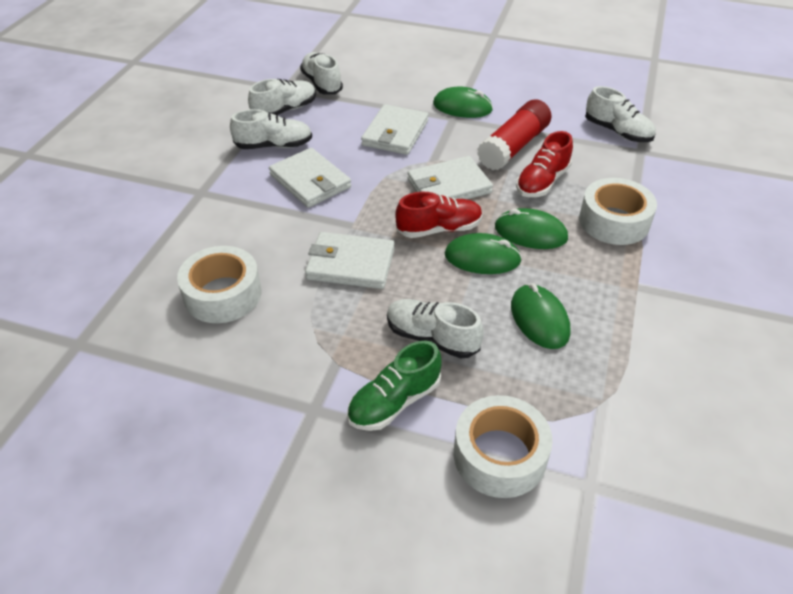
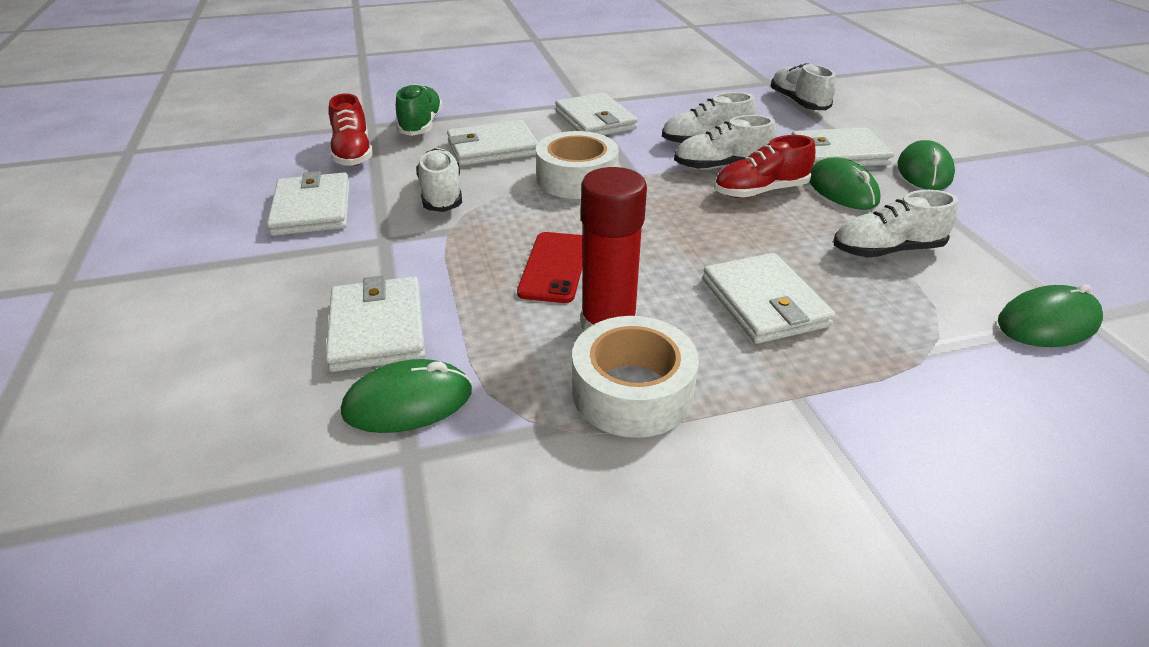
red phone: none = 0 -> [517,232,583,303] = 1
white tape: [177,246,261,323] [454,395,553,498] [579,178,657,245] = 3 -> [536,131,619,199] [572,316,699,438] = 2
white wallet: [269,148,351,208] [305,232,395,289] [361,104,429,155] [407,156,493,199] = 4 -> [267,171,350,236] [326,275,425,372] [447,120,538,166] [555,92,638,135] [702,253,835,344] [792,127,894,166] = 6

